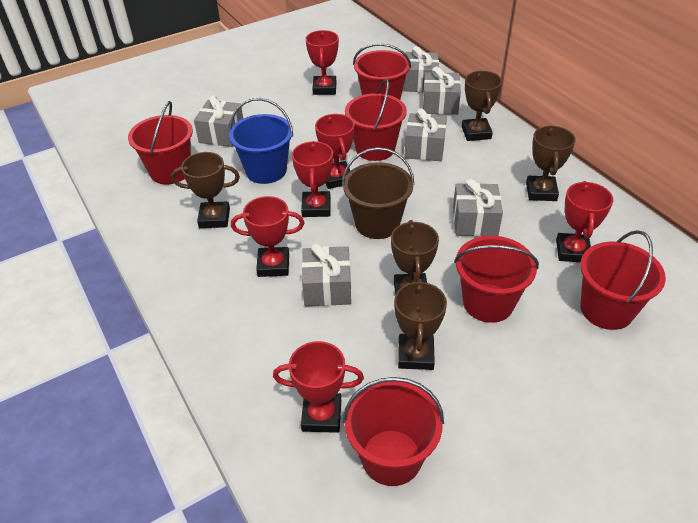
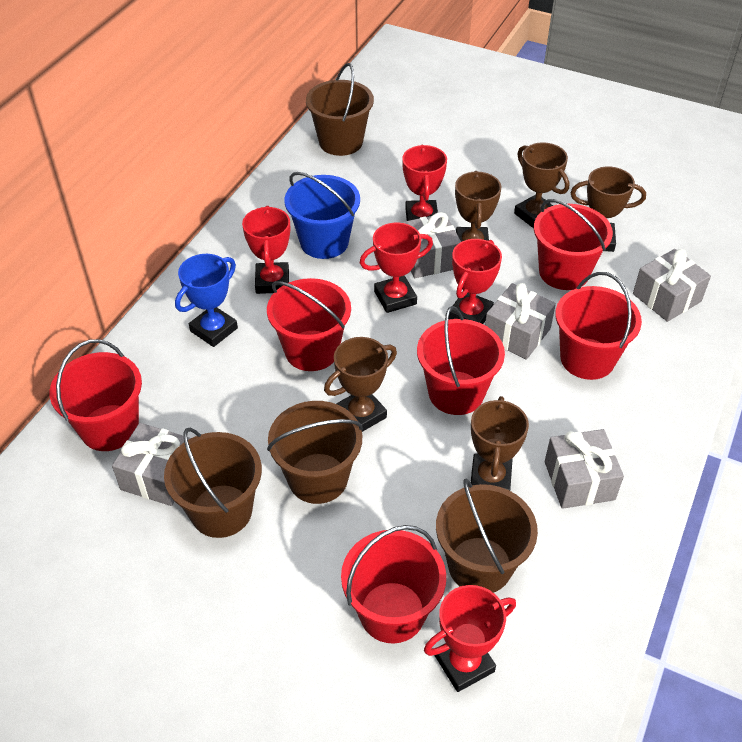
blue trophy: none = 0 -> [175,254,238,347] = 1
brown bucket: [342,147,414,239] = 1 -> [164,428,262,538] [267,401,363,504] [306,63,374,156] [436,478,538,593] = 4
grey gift: [194,95,243,147] [302,243,351,306] [403,46,439,92] [405,108,447,161] [423,67,461,115] [453,179,503,237] = 6 -> [112,423,191,506] [401,212,461,278] [485,283,556,360] [545,429,624,509] [633,249,711,322] = 5
red trophy: [231,196,304,277] [273,341,364,433] [292,141,333,217] [305,30,339,95] [315,114,354,189] [556,181,613,262] = 6 -> [242,206,290,294] [360,223,433,313] [402,145,447,221] [424,585,516,692] [449,239,502,324] = 5

